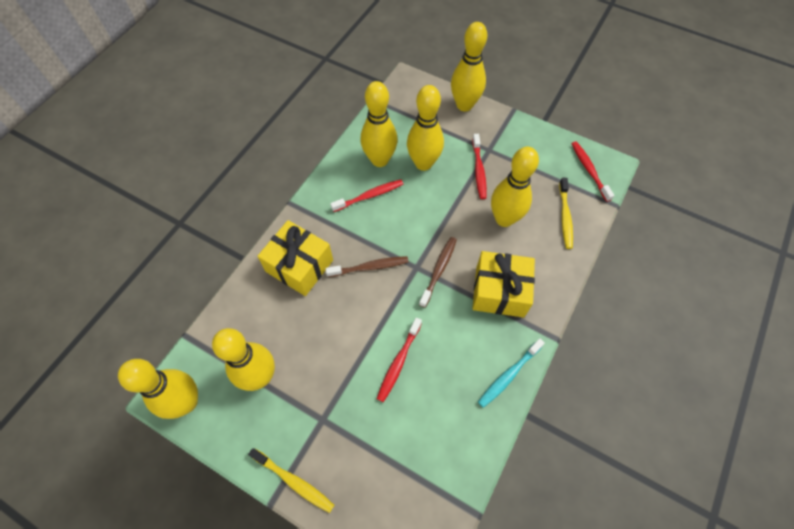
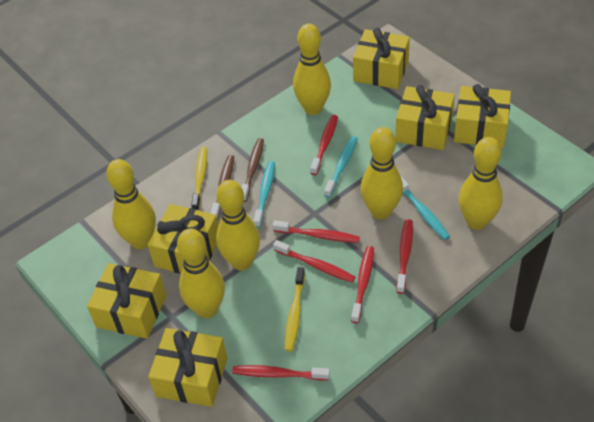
red toothbrush: [330,180,403,212] [377,317,422,402] [472,134,487,199] [571,141,615,202] = 4 -> [232,365,330,380] [273,220,360,243] [273,240,355,283] [310,115,338,175] [351,246,374,323] [396,219,413,294] = 6
turquoise toothbrush: [478,339,545,408] = 1 -> [253,161,275,228] [324,136,358,198] [401,176,450,240] = 3
yellow gift: [257,220,333,296] [472,251,535,318] = 2 -> [87,263,167,339] [148,204,218,274] [148,328,227,407] [353,28,410,89] [395,85,455,150] [454,84,511,148] = 6

